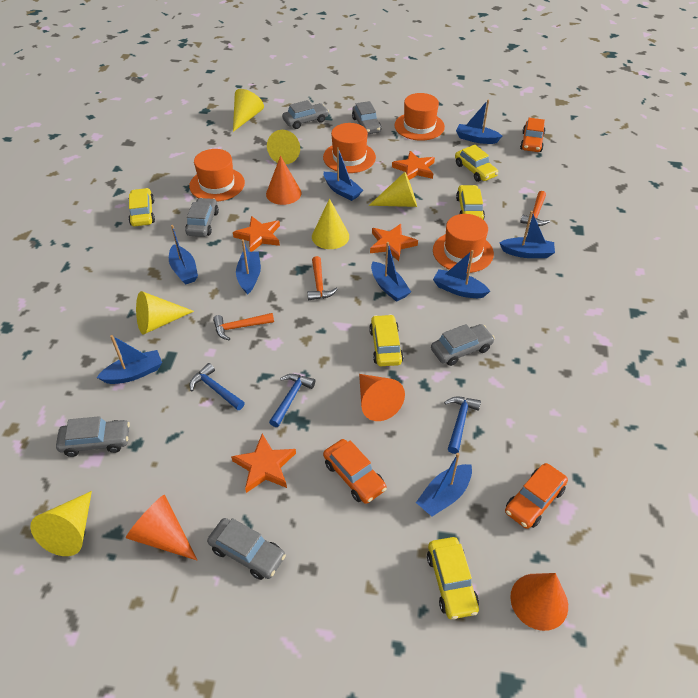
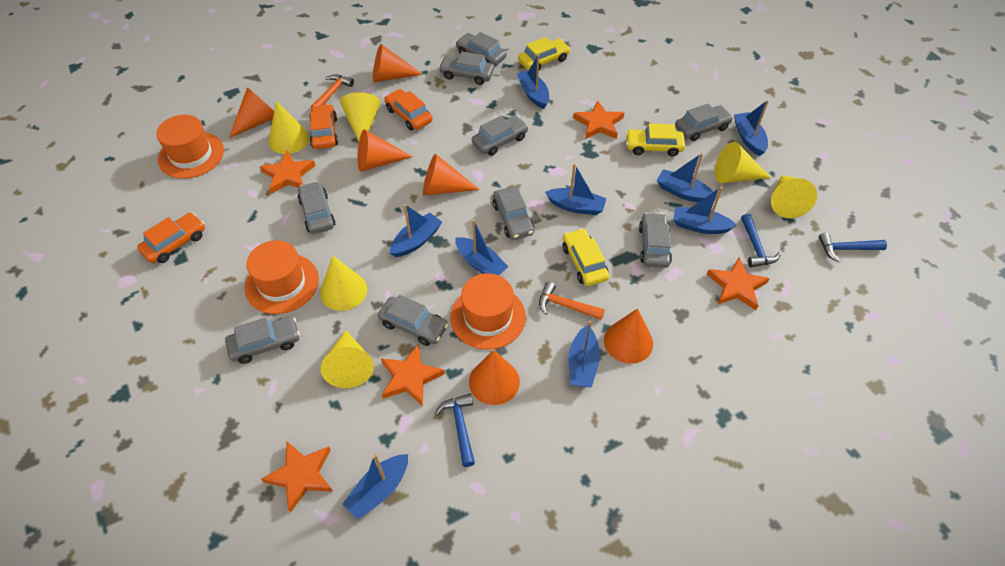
grey car: [56,416,130,457] [185,198,219,237] [207,518,286,580] [282,100,329,129] [352,101,381,134] [431,324,495,366] = 6 -> [225,316,300,364] [297,181,335,234] [378,295,449,346] [438,52,494,85] [456,32,506,66] [472,115,529,156] [493,187,534,240] [639,213,672,268] [675,104,733,141] = 9
orange cone: [126,495,197,560] [266,156,302,205] [359,374,405,421] [510,573,568,631] = 4 -> [229,87,274,138] [357,129,413,172] [373,44,423,82] [423,154,480,196] [469,350,520,405] [604,308,653,364] = 6
orange hammer: [213,313,274,340] [307,256,338,300] [520,191,550,226] = 3 -> [311,74,354,108] [539,281,605,320] = 2
orange hat: [189,149,245,201] [323,123,376,173] [394,93,445,141] [433,214,494,273] = 4 -> [156,115,224,179] [244,240,319,314] [450,273,526,350] = 3
orange star: [231,434,296,493] [233,216,280,252] [370,224,418,261] [392,151,435,180] = 4 -> [260,151,315,194] [261,442,333,513] [381,344,445,406] [573,100,624,139] [707,258,770,310] = 5
yellow car: [128,188,155,226] [369,314,404,366] [427,537,479,619] [455,145,498,182] [456,185,485,220] = 5 -> [518,37,571,70] [563,228,609,286] [626,124,685,157] = 3

